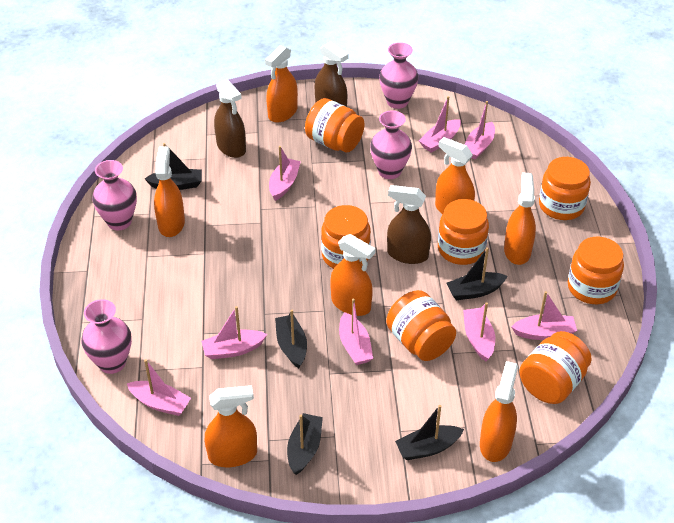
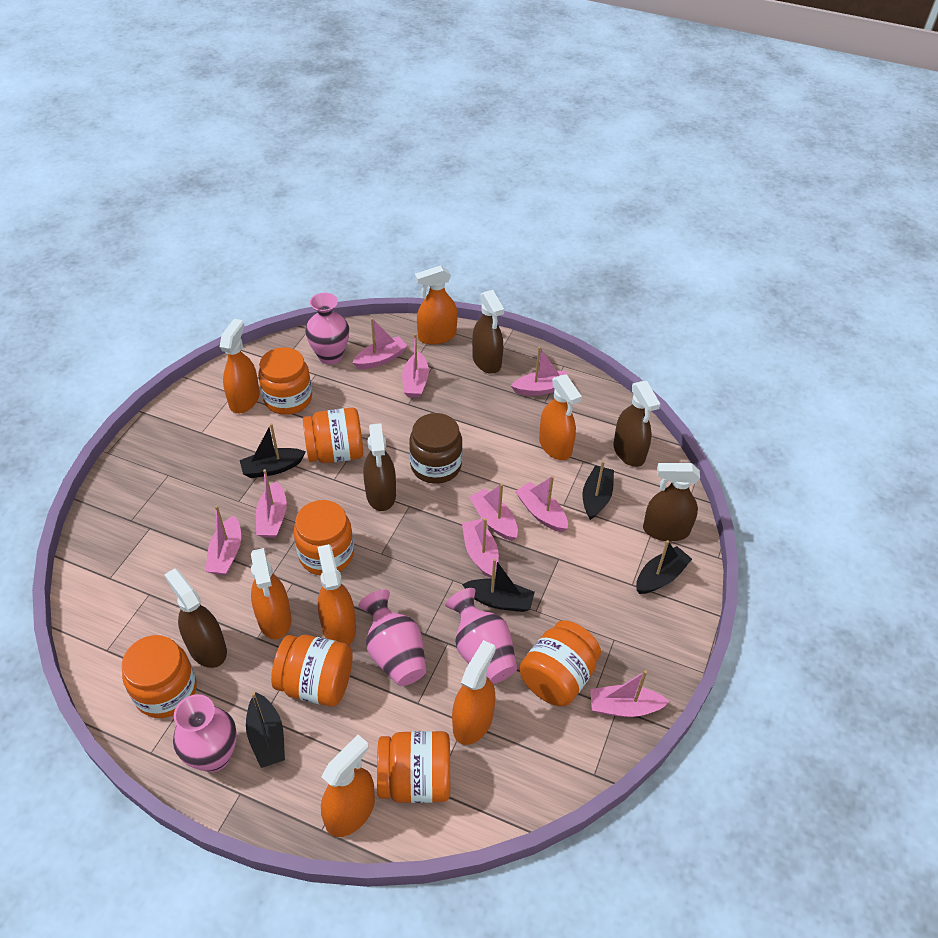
brown jar: none = 0 -> [409,413,463,484] = 1
brown spray bottle: [214,79,246,158] [315,41,349,107] [387,185,431,264] = 3 -> [164,568,227,668] [364,423,396,511] [472,290,504,374] [613,381,660,467] [643,463,700,541] = 5
pink boat: [127,359,191,416] [201,306,267,359] [269,146,301,201] [339,299,373,365] [419,96,461,153] [463,302,495,361] [465,101,495,160] [511,291,577,340] = 8 -> [205,505,241,575] [256,469,287,538] [352,318,407,369] [402,334,429,398] [462,518,499,578] [469,484,518,541] [511,347,568,396] [515,476,568,532] [590,670,669,717] = 9

